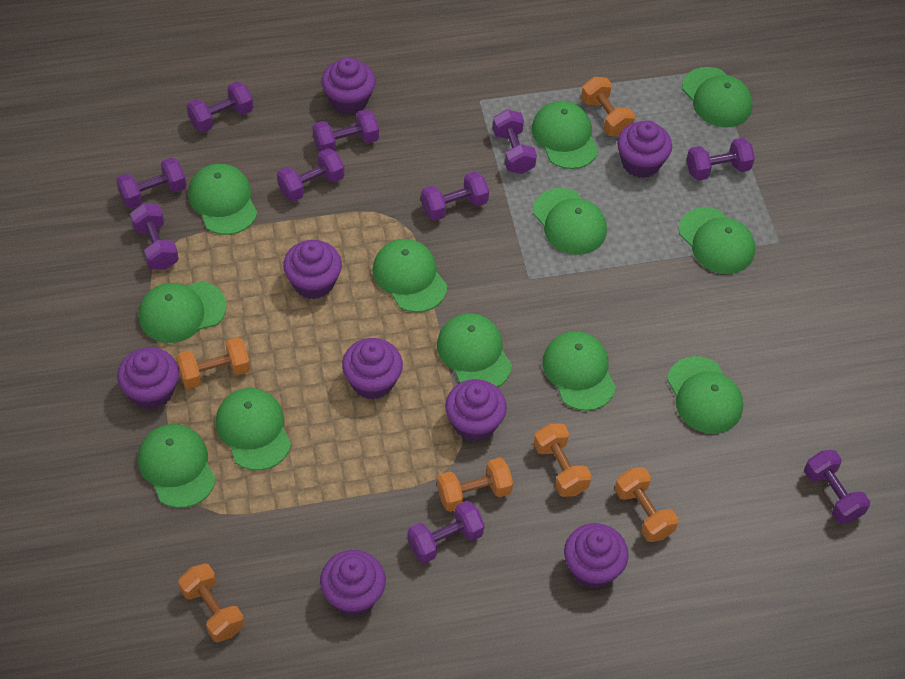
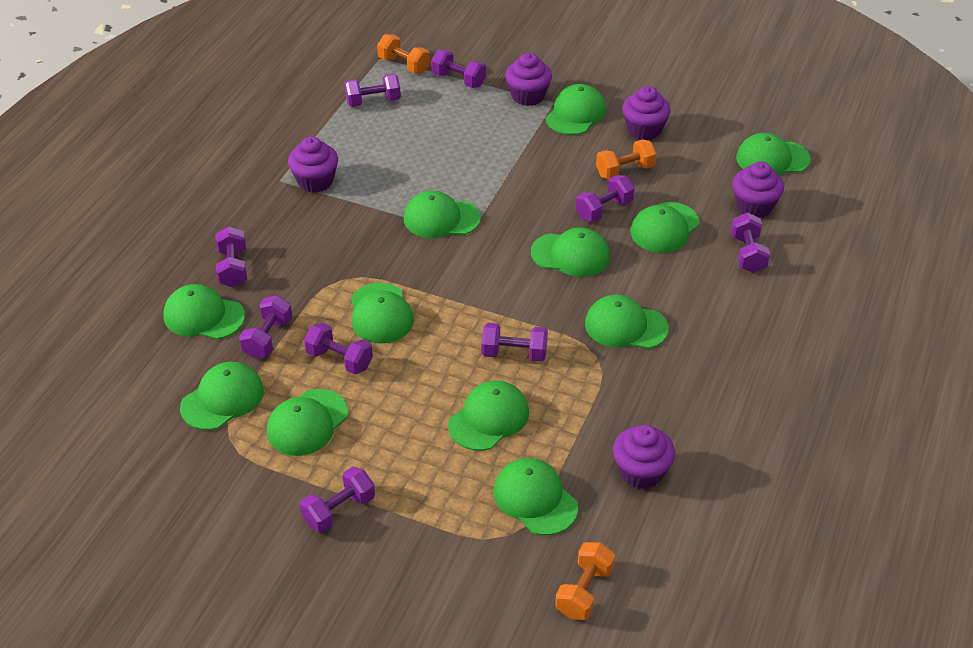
orange dumbbell: [176,337,250,389] [178,563,244,642] [437,458,513,512] [533,423,592,497] [581,77,635,136] [615,467,679,542] = 6 -> [377,34,430,74] [555,542,615,620] [596,139,657,179] = 3
purple cupcake: [117,347,179,409] [283,240,342,299] [320,550,386,616] [321,57,376,115] [342,338,403,399] [445,379,507,441] [564,523,628,588] [617,120,672,178] = 8 -> [288,137,338,193] [505,53,552,106] [613,425,675,489] [622,86,670,140] [732,162,784,218] = 5
purple dumbbell: [116,157,186,209] [130,203,179,270] [187,81,254,132] [277,148,344,202] [313,109,379,152] [407,501,485,563] [421,171,489,221] [493,109,537,174] [686,138,755,180] [804,450,870,524] = 10 -> [215,227,247,287] [239,295,293,359] [300,467,375,533] [304,322,373,374] [344,74,401,107] [431,50,486,88] [481,323,548,362] [576,175,635,222] [731,213,770,273] = 9

